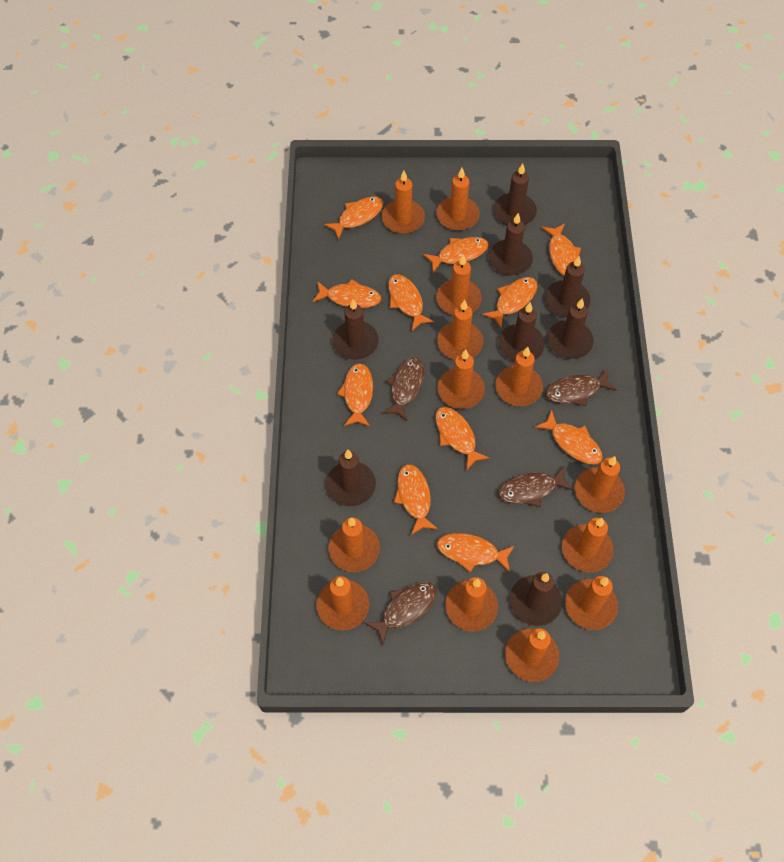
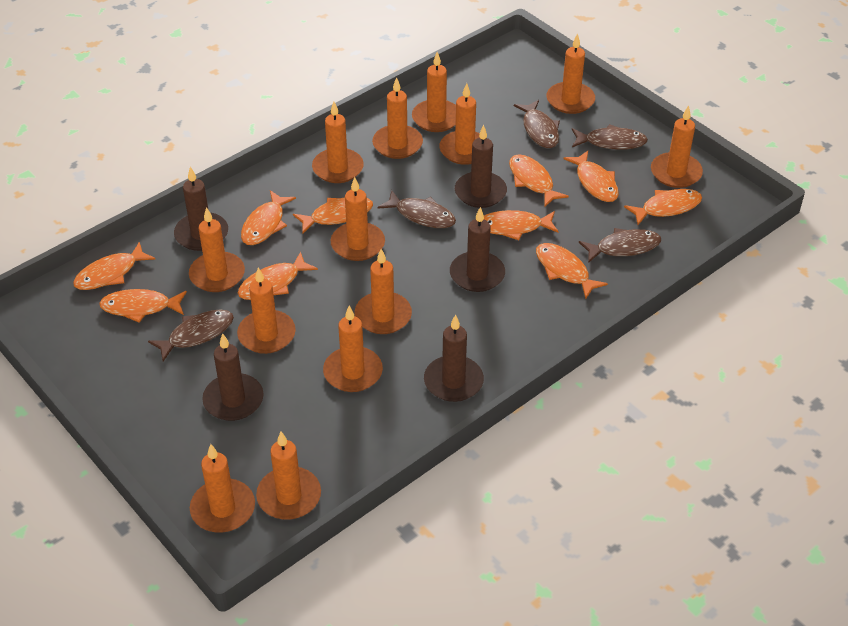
brown candle: [326,450,376,506] [332,299,379,360] [489,213,533,276] [494,164,537,225] [498,302,545,362] [510,572,562,626] [545,256,590,317] [547,298,594,359] = 8 -> [174,167,228,251] [202,333,264,421] [424,314,484,402] [450,207,505,292] [455,125,507,208] = 5
brown fish: [365,582,437,645] [382,358,424,421] [498,467,573,507] [545,369,617,406] = 4 -> [148,309,234,361] [378,190,456,228] [514,100,560,148] [572,124,648,150] [579,228,661,263] = 5
orange fish: [313,279,381,308] [324,196,384,240] [337,363,373,426] [388,274,434,331] [394,464,438,535] [423,237,489,272] [435,407,490,470] [437,533,514,572] [482,277,537,329] [535,410,603,465] [542,223,581,276] = 11 -> [73,242,155,290] [99,289,187,323] [238,251,318,300] [241,190,296,245] [293,197,373,234] [484,210,559,240] [509,154,569,206] [536,243,608,299] [563,151,619,202] [624,189,702,225] = 10

